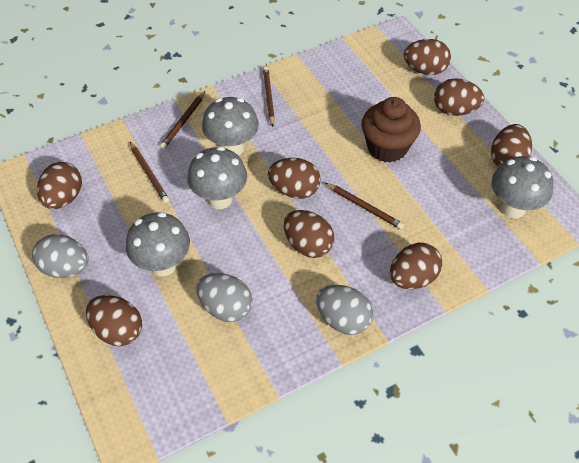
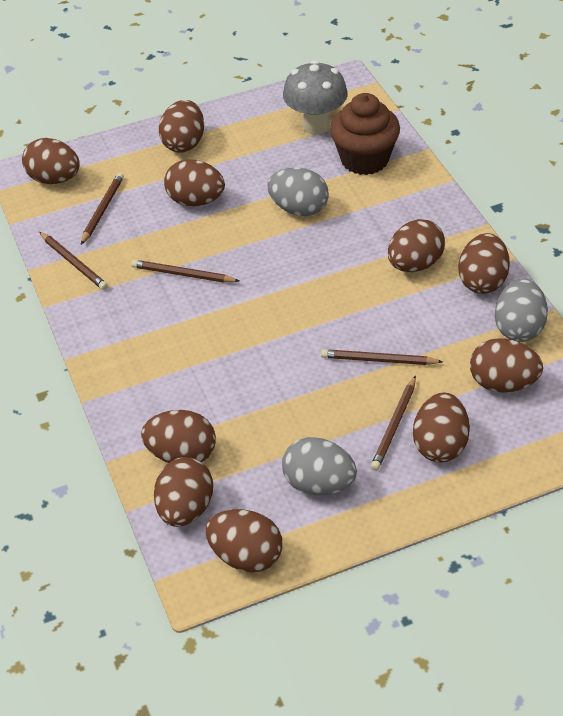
brown egg: [37,162,82,209] [86,295,142,346] [268,158,321,199] [284,210,334,258] [390,242,442,289] [404,39,451,75] [434,78,484,116] [491,124,532,167] = 8 -> [22,138,80,184] [141,410,216,463] [154,457,213,527] [159,100,204,152] [164,159,225,206] [205,509,283,572] [388,219,445,272] [413,393,470,463] [458,233,510,294] [470,338,543,393] = 10
brown pencil: [130,142,169,203] [160,92,205,149] [263,67,275,127] [325,183,404,229] = 4 -> [39,232,108,290] [81,173,124,245] [131,260,239,283] [321,349,443,365] [371,375,416,471] = 5
grey mushroom: [126,212,190,277] [187,146,247,209] [202,97,259,156] [491,156,554,219] = 4 -> [283,60,348,135] = 1

